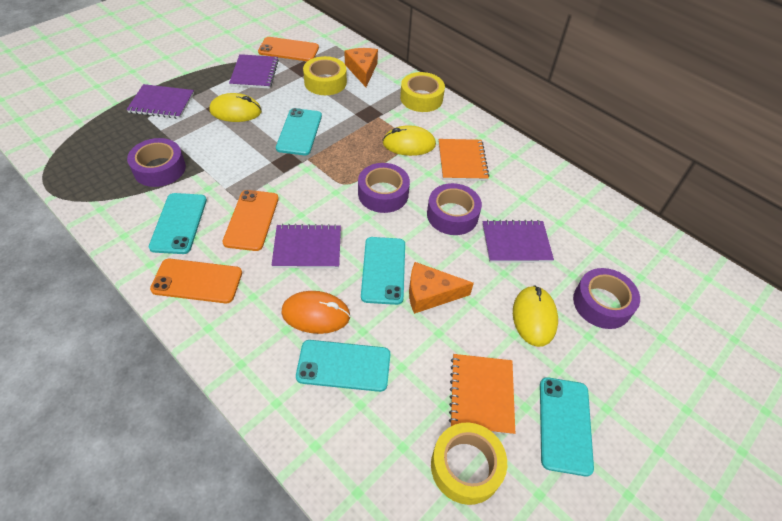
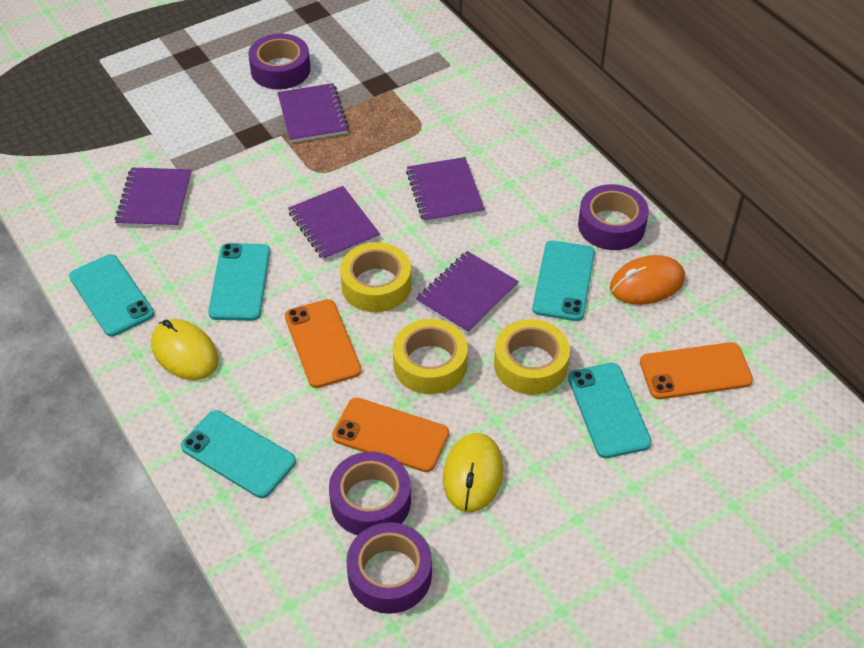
orange cheese: [344,48,378,87] [409,262,474,314] = 2 -> none = 0
orange notebook: [439,139,489,181] [449,354,515,435] = 2 -> none = 0
purple notebook: [126,84,194,119] [229,54,279,89] [271,224,341,268] [482,220,554,263] = 4 -> [115,167,191,228] [277,83,349,143] [288,186,380,261] [406,157,485,223] [416,251,519,334] = 5
yellow mouse: [210,93,262,122] [383,125,436,156] [513,285,558,347] = 3 -> [151,319,219,380] [443,433,503,512] = 2

